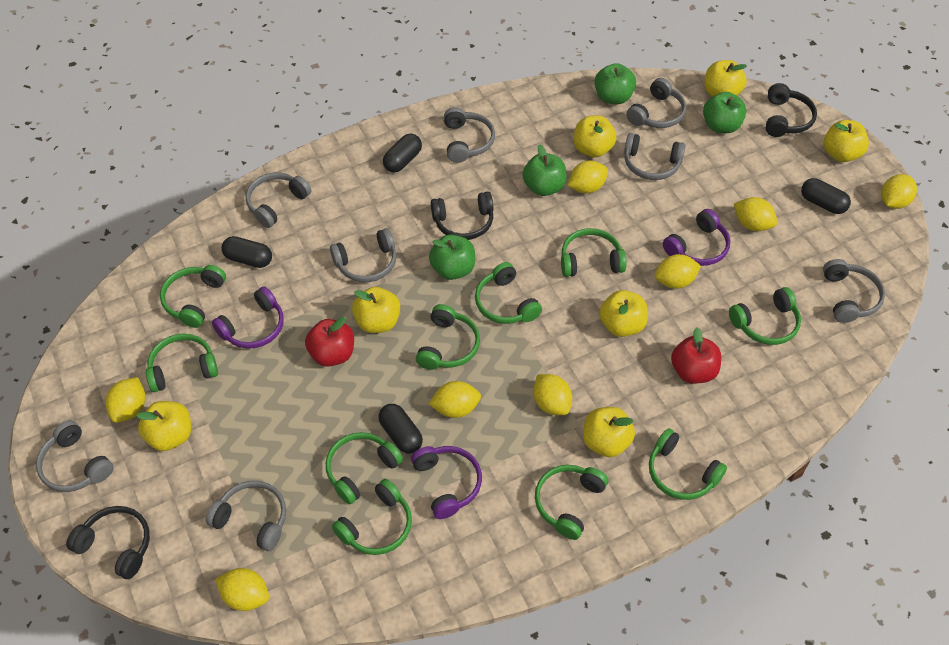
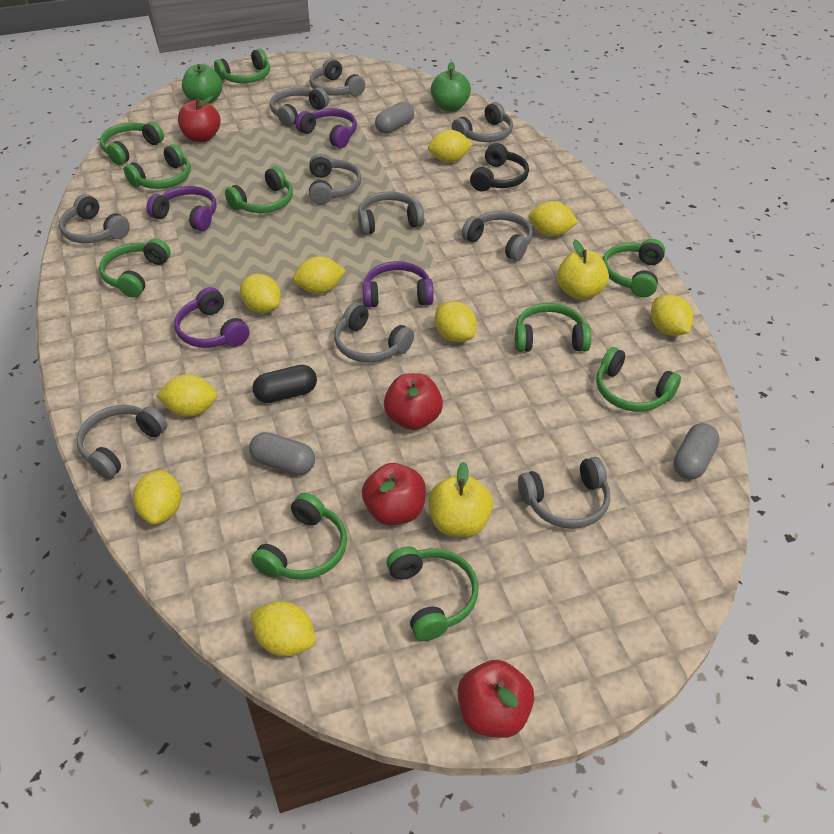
black capsule: [222,236,272,268] [378,404,423,453] [383,134,422,173] [801,178,851,214] = 4 -> [252,365,317,403] = 1
black headphones: [66,506,150,579] [431,192,493,240] [766,83,817,137] = 3 -> [470,143,529,192] = 1
green apple: [429,234,475,280] [522,144,567,196] [595,63,636,104] [703,92,746,133] = 4 -> [182,64,222,104] [431,61,471,111] = 2
grey capsule: none = 0 -> [249,432,315,475] [375,102,414,134] [673,423,720,480] = 3
grey headphones: [36,420,114,492] [206,481,286,551] [246,172,311,228] [330,228,396,282] [444,107,495,163] [624,133,686,180] [626,78,686,128] [823,259,885,323] = 8 -> [59,194,130,243] [76,405,167,479] [270,87,329,127] [309,154,361,205] [310,58,365,96] [334,302,414,362] [358,191,424,235] [452,102,513,142] [462,211,533,261] [518,457,610,529] = 10
purple headphones: [212,286,284,349] [411,446,482,519] [663,209,731,266] = 3 -> [146,186,217,231] [174,287,249,348] [295,108,357,148] [362,261,434,308] = 4
red apple: [305,317,354,367] [671,327,721,384] = 2 -> [178,96,221,142] [362,463,426,525] [384,373,443,430] [458,660,534,738] = 4
yellow apple: [136,401,191,451] [352,287,400,333] [574,115,617,158] [583,407,635,457] [599,290,648,337] [704,60,747,97] [824,120,869,162] = 7 -> [428,462,493,537] [557,240,609,300] = 2
yellow lemon: [106,377,145,423] [216,568,269,611] [428,381,481,418] [533,374,572,415] [567,161,608,193] [655,254,701,289] [734,197,777,231] [881,174,917,209] = 8 -> [133,470,182,524] [156,374,218,417] [240,274,281,313] [250,601,316,656] [293,256,346,294] [428,130,473,162] [435,301,477,342] [528,201,578,236] [651,294,693,336] = 9

